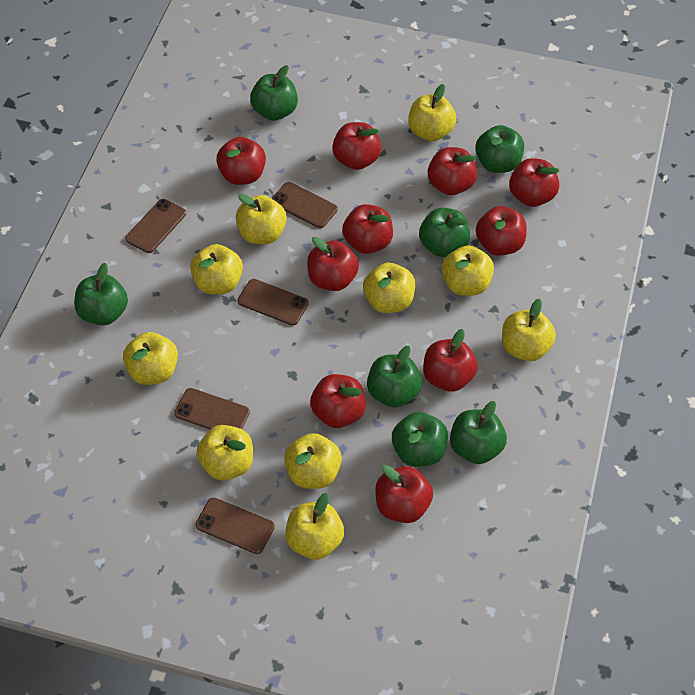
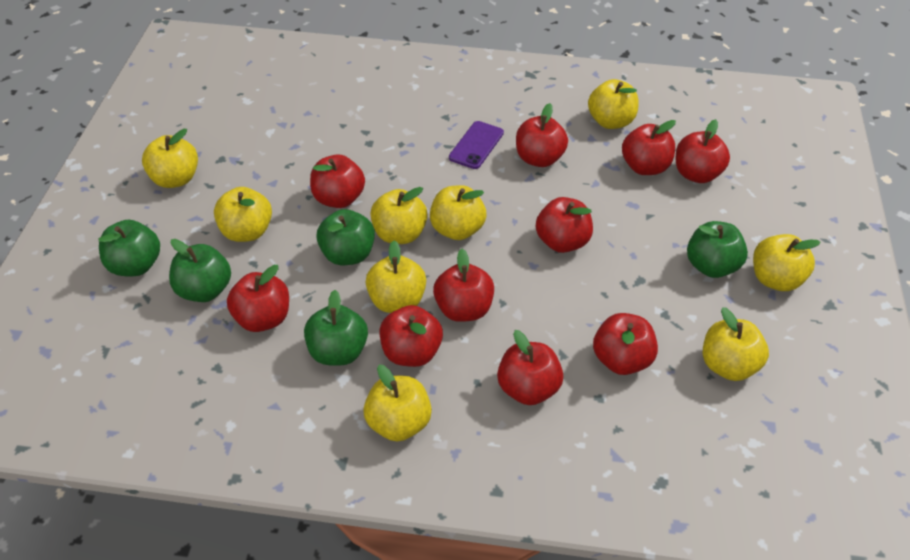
brown phone: [125,199,186,253] [174,388,250,429] [195,497,275,554] [238,279,309,326] [271,182,338,228] = 5 -> none = 0
green apple: [74,263,128,325] [250,65,298,121] [367,345,422,408] [392,412,448,467] [419,208,470,257] [450,401,507,464] [476,125,524,173] = 7 -> [99,219,160,276] [169,239,231,302] [304,290,368,366] [316,209,375,265] [687,221,748,278] = 5
purple phone: none = 0 -> [449,121,504,169] = 1
yellow apple: [123,332,178,385] [190,244,243,294] [196,425,253,481] [236,194,287,244] [284,433,342,489] [285,493,344,560] [363,263,415,313] [408,84,456,141] [442,245,494,296] [502,299,556,361] = 10 -> [142,129,198,188] [214,187,272,242] [363,364,432,442] [365,241,426,313] [370,187,428,244] [430,185,486,240] [588,79,639,129] [703,307,769,381] [753,234,821,291] = 9

